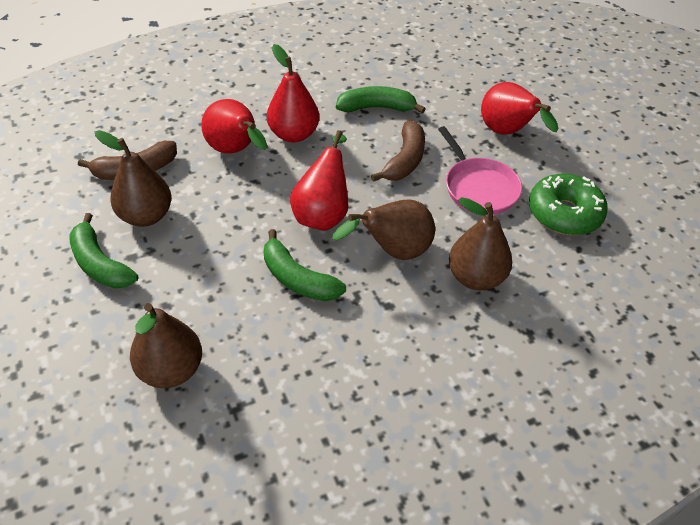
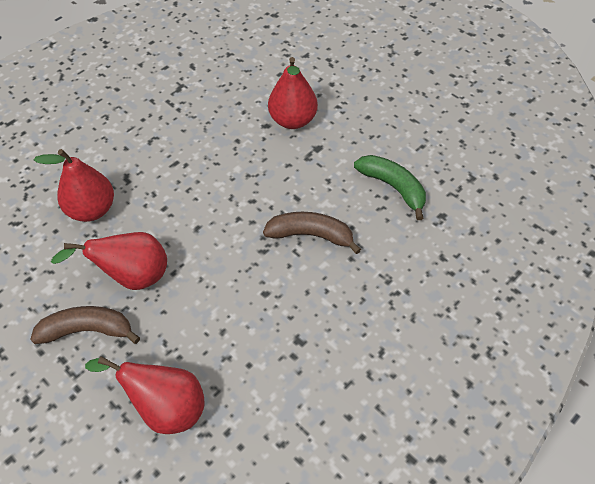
brown pear: [95,130,172,227] [130,303,202,388] [332,199,435,260] [449,197,512,290] = 4 -> none = 0
green banana: [69,213,138,289] [264,229,346,301] [336,86,425,113] = 3 -> [354,155,426,220] = 1
green donut: [529,174,608,235] = 1 -> none = 0
pink pan: [438,126,522,215] = 1 -> none = 0

